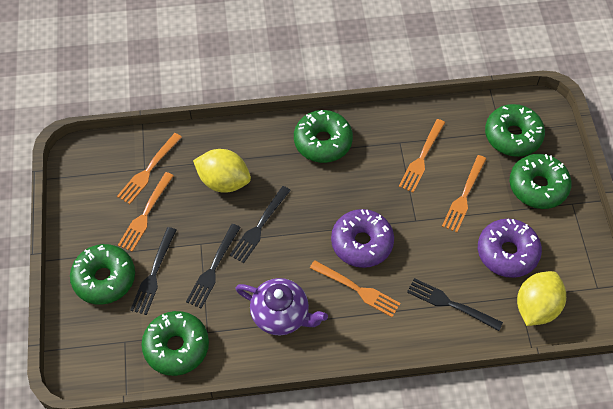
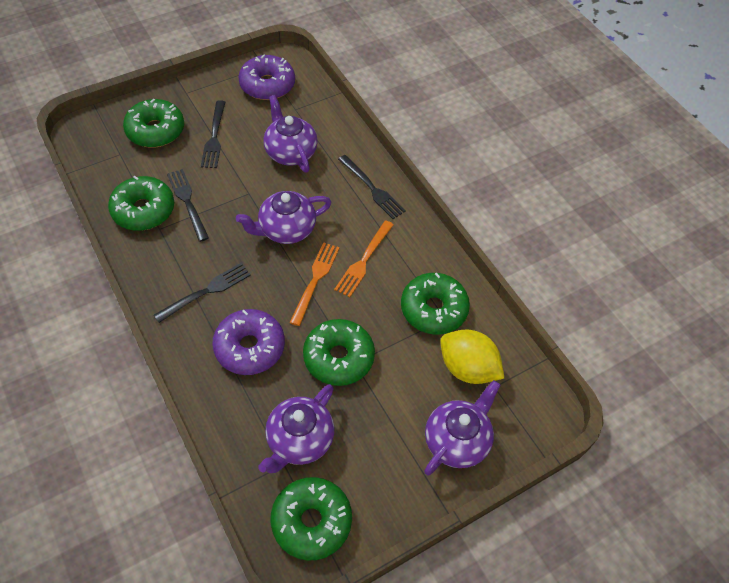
orange fork: [117,133,182,204] [118,172,174,252] [310,260,401,317] [399,119,445,193] [442,155,486,233] = 5 -> [289,242,340,326] [334,220,394,297] = 2
purple teapot: [235,278,328,335] = 1 -> [236,191,332,244] [258,384,335,473] [263,95,318,173] [424,380,500,476] = 4
yellow lemon: [193,149,251,192] [517,271,566,326] = 2 -> [440,329,504,384] = 1

